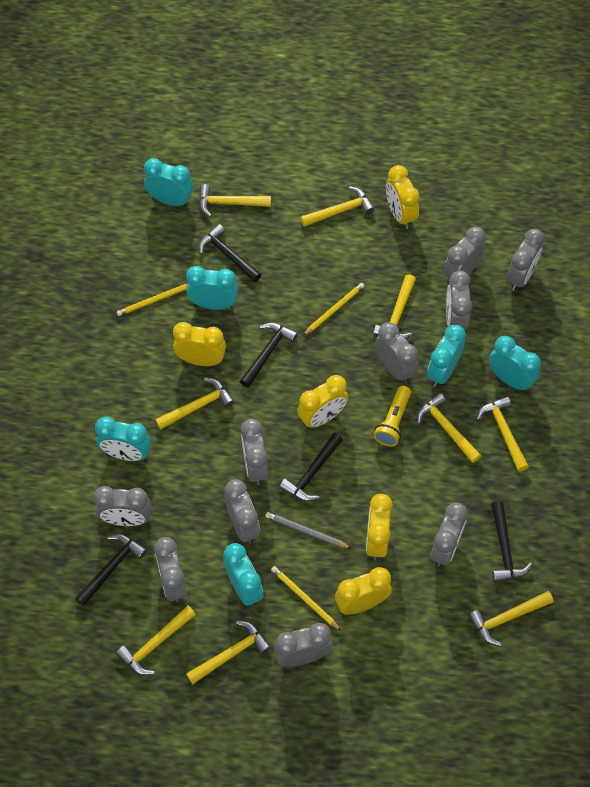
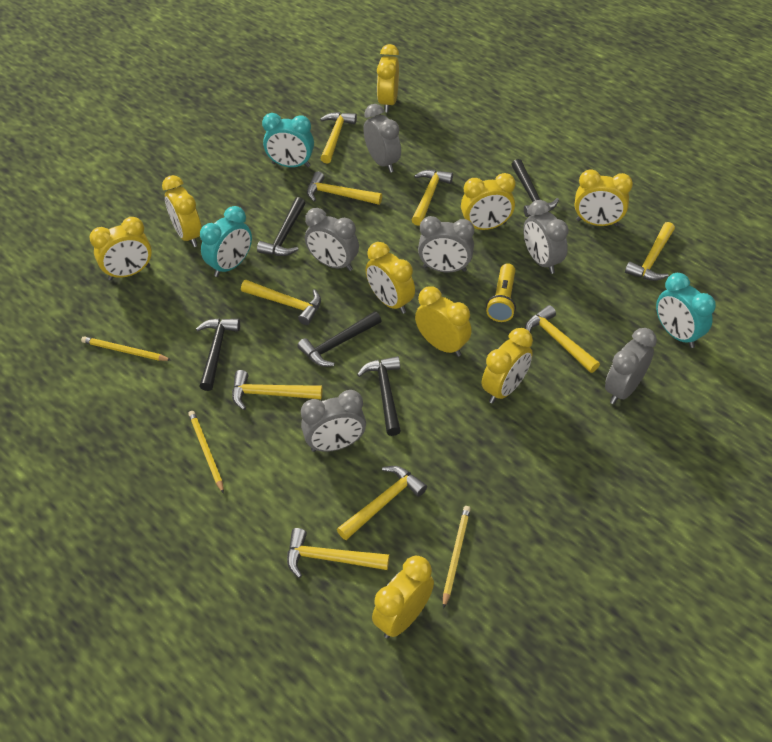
grey clock: [94,486,151,526] [154,537,187,603] [225,479,260,544] [241,419,268,485] [274,623,332,667] [375,322,419,383] [431,502,468,567] [443,227,486,285] [446,270,472,330] [507,229,545,291] = 10 -> [301,390,366,452] [305,208,359,271] [363,104,401,173] [418,216,474,273] [523,200,569,274] [605,328,657,404] = 6
grey pencil: [265,512,351,548] = 1 -> none = 0
turquoise clock: [95,417,151,461] [144,158,193,206] [186,266,238,310] [223,543,263,606] [427,325,466,387] [489,336,541,391] = 6 -> [200,206,252,277] [262,113,314,167] [656,273,716,348] = 3
yellow clock: [173,322,226,366] [297,375,348,428] [335,567,392,615] [366,494,393,560] [386,165,420,229] = 5 -> [89,217,152,280] [162,175,202,247] [366,242,415,314] [372,556,434,638] [377,44,399,112] [415,286,472,357] [461,173,515,230] [482,328,533,404] [575,169,633,226] = 9

